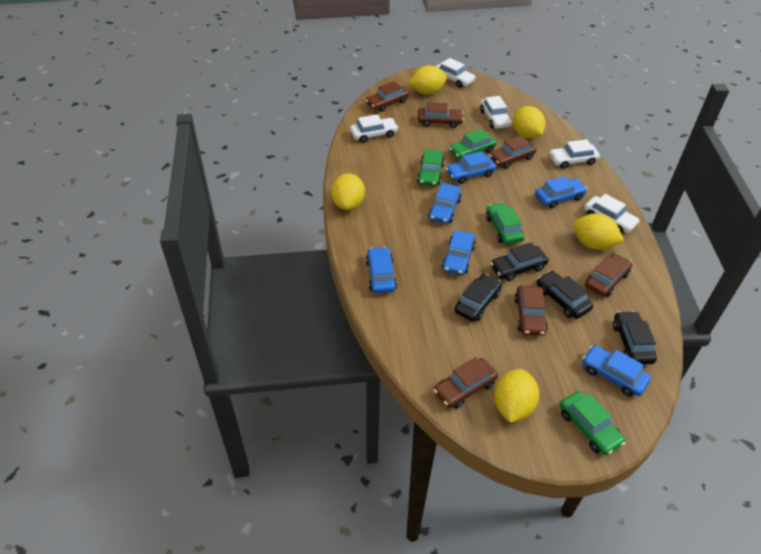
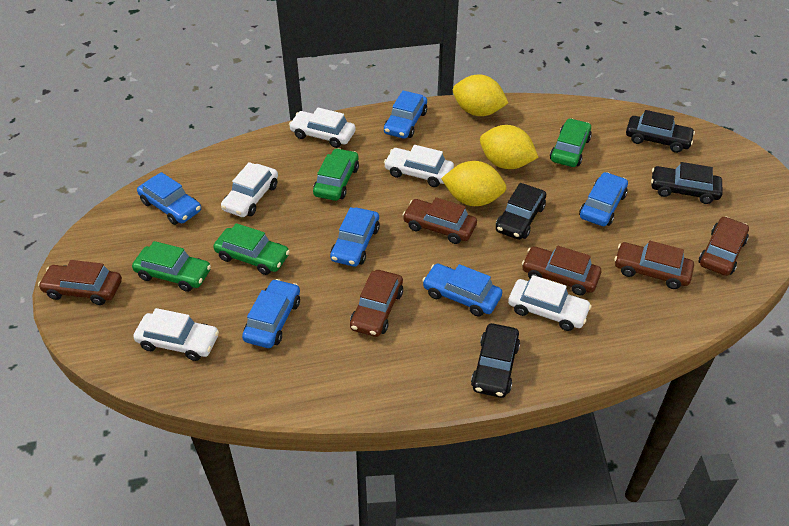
yellow lemon: [331,173,365,210] [409,65,447,95] [494,369,539,423] [513,106,546,139] [573,214,624,250] = 5 -> [441,161,507,206] [453,75,508,116] [480,125,539,169] = 3

